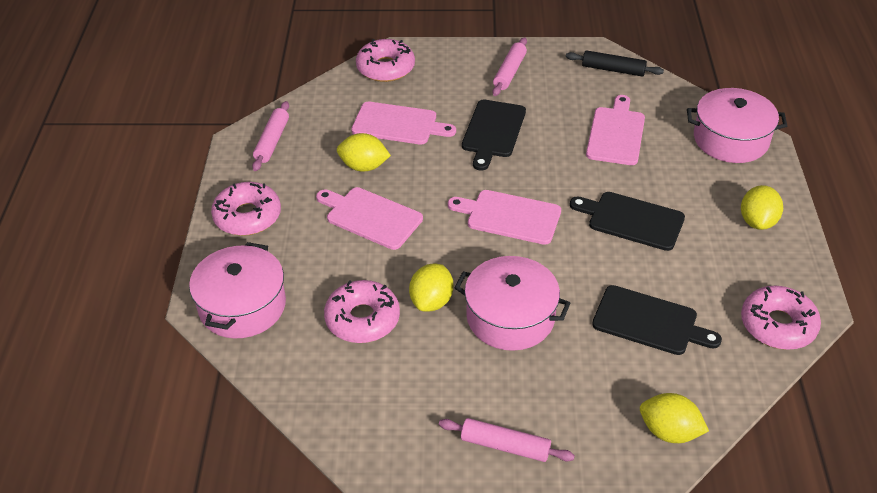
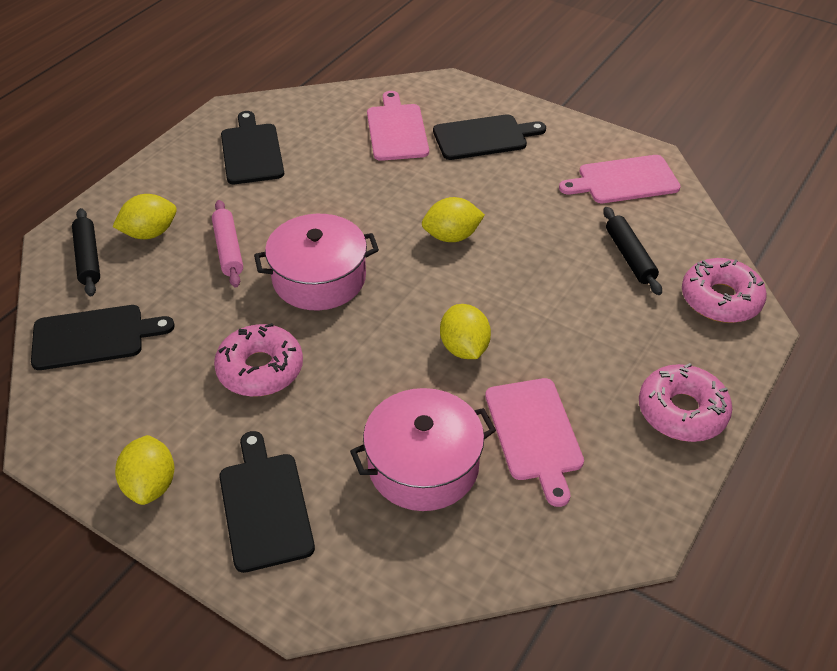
black cutting board: [462,100,526,171] [570,192,685,251] [592,285,722,355] = 3 -> [31,305,175,370] [219,431,315,573] [221,111,284,184] [433,114,546,160] = 4
black rolling pin: [566,50,664,77] = 1 -> [72,208,100,297] [603,207,662,295] = 2
pink cutting board: [316,187,423,250] [351,102,456,145] [448,190,561,245] [586,95,645,165] = 4 -> [367,91,429,161] [485,378,584,507] [559,155,681,203] = 3
pink donut: [211,182,281,236] [324,280,400,343] [356,39,415,82] [741,286,821,350] = 4 -> [214,323,303,397] [639,363,732,442] [682,258,767,323] = 3
pink pot: [189,242,286,338] [455,256,570,351] [687,88,787,163] = 3 -> [254,214,379,310] [350,388,496,511] = 2
pink rolling pin: [252,101,289,171] [439,418,575,462] [492,37,527,96] = 3 -> [212,200,243,288] = 1

